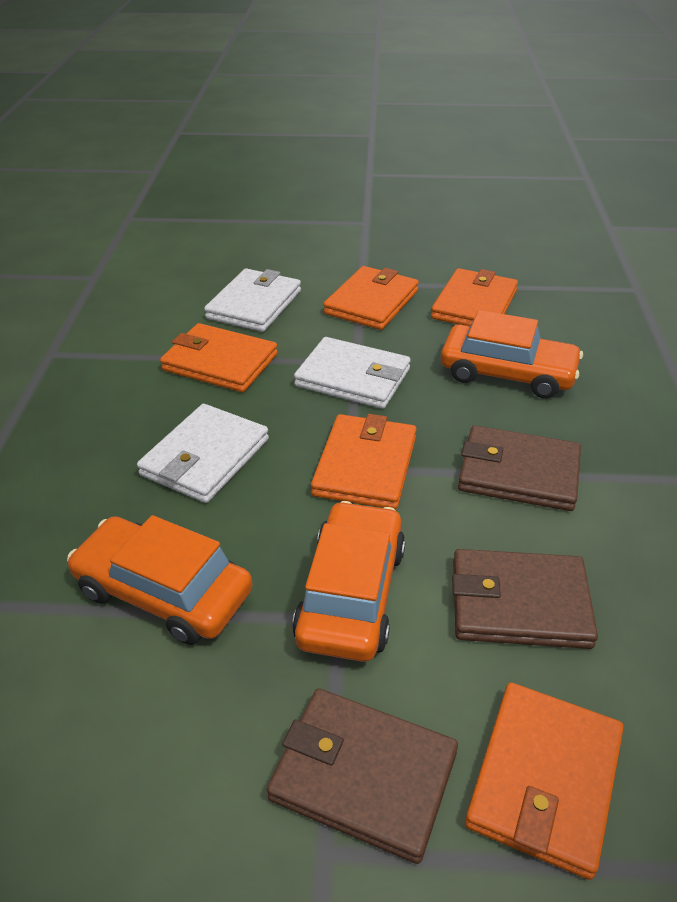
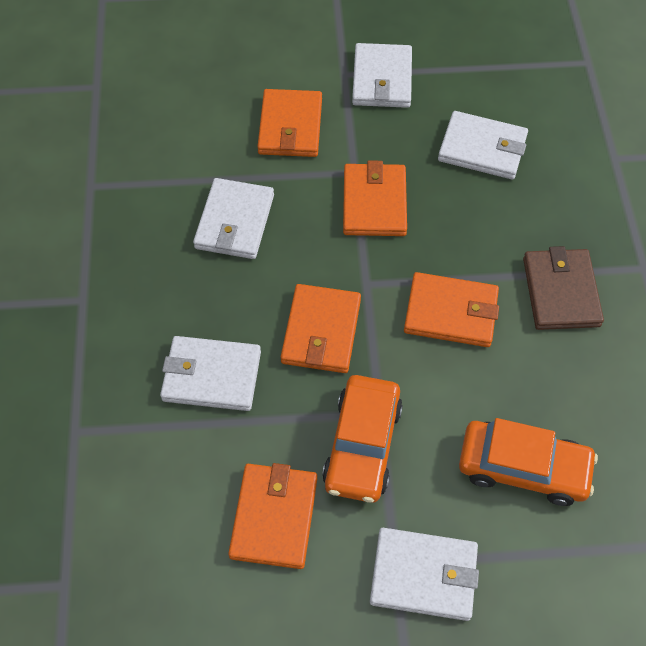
brown wallet: [267,688,458,864] [452,549,598,649] [458,425,581,511] = 3 -> [523,246,604,330] = 1
orange car: [67,515,253,645] [292,501,406,662] [441,310,583,398] = 3 -> [322,375,403,503] [459,418,598,506] = 2
white wallet: [137,404,269,503] [204,268,301,332] [294,337,411,409] = 3 -> [160,336,261,411] [193,178,274,259] [352,43,412,108] [370,528,479,621] [438,111,528,179] = 5

